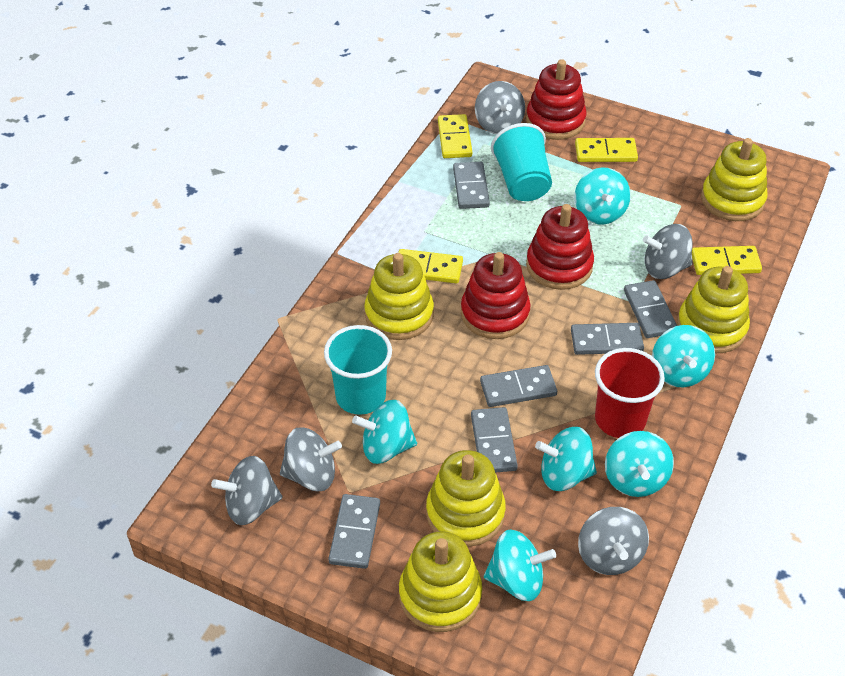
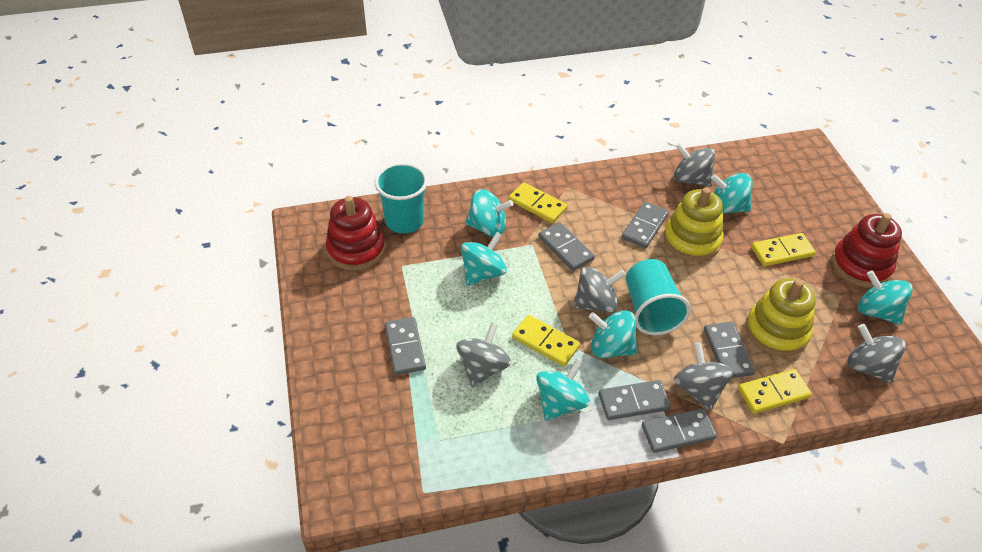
red cup: [595,348,665,438] = 1 -> none = 0
red stacking toy: [461,252,530,339] [526,59,587,140] [526,204,594,290] = 3 -> [326,196,386,271] [832,213,902,287] = 2
yellow stacking toy: [364,253,434,340] [399,531,482,632] [426,450,506,547] [677,266,750,353] [701,138,768,221] = 5 -> [663,188,723,261] [745,278,816,356] = 2

